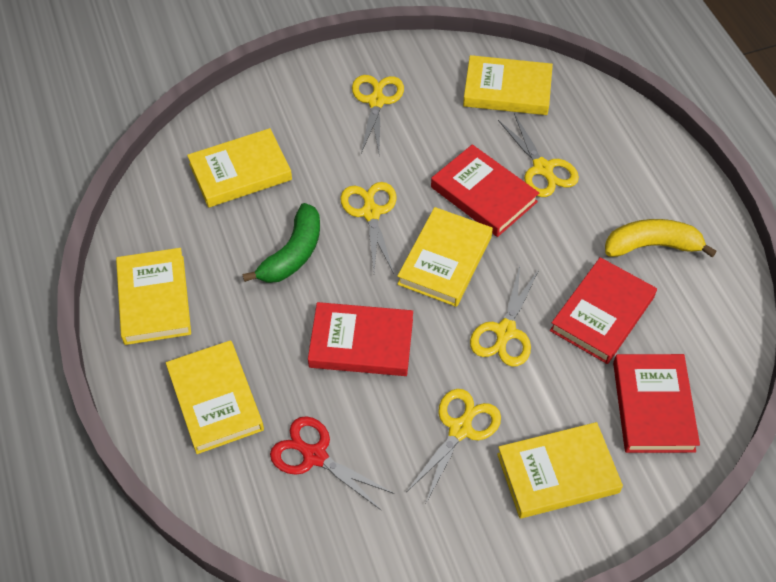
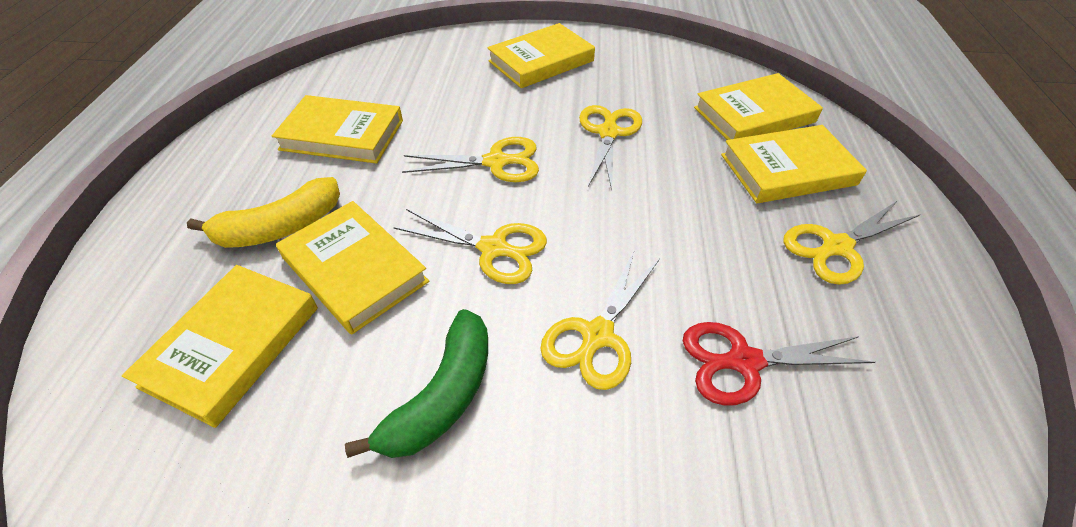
red book: [308,302,413,376] [431,144,539,237] [550,257,657,364] [613,354,700,453] = 4 -> none = 0

